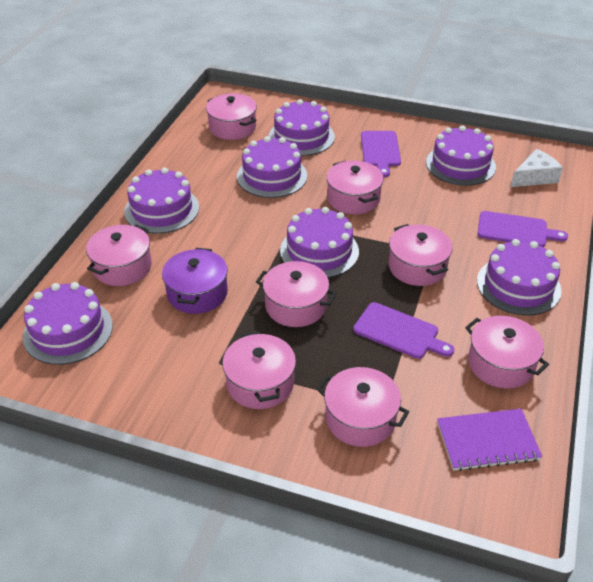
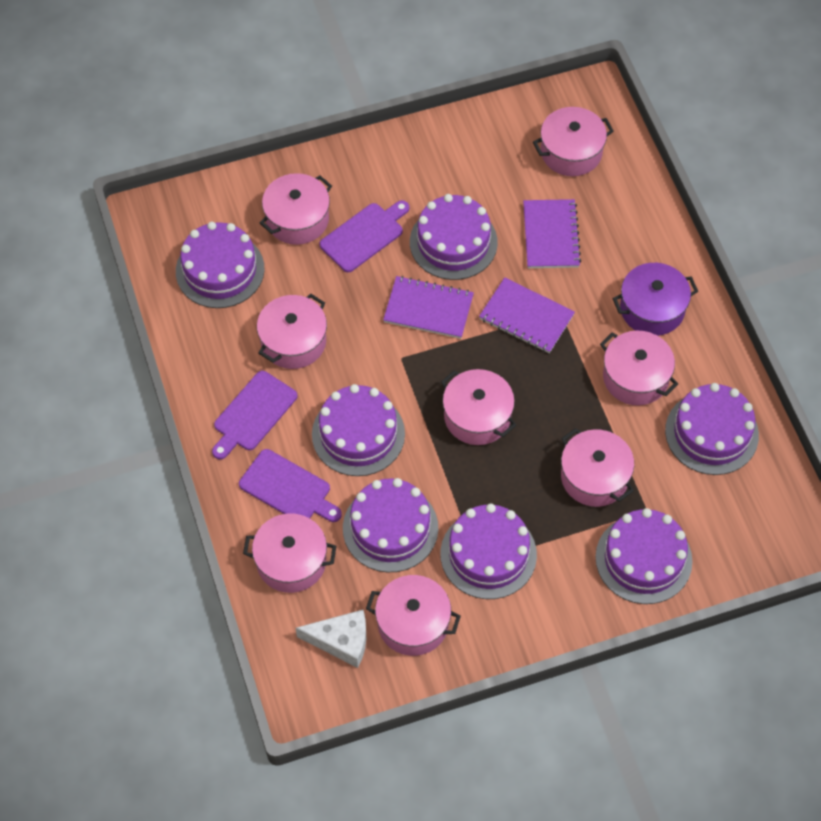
purple notebook: [437,409,542,471] = 1 -> [383,276,474,339] [479,277,575,353] [523,199,581,268] = 3

